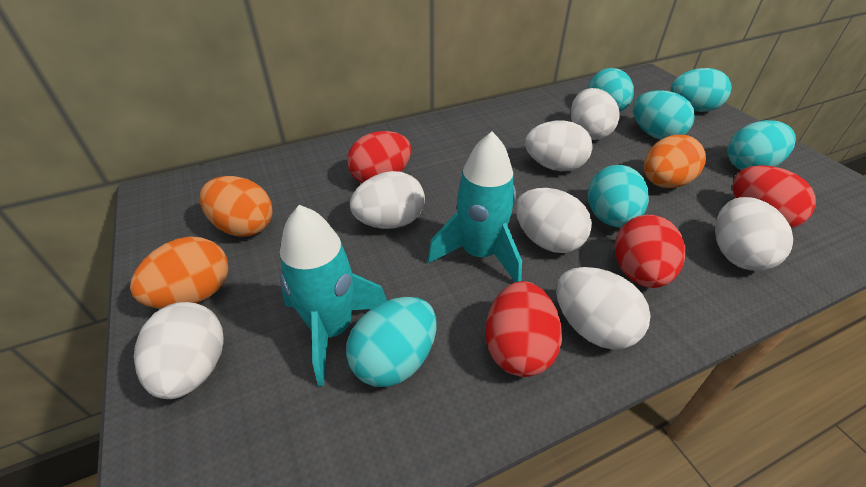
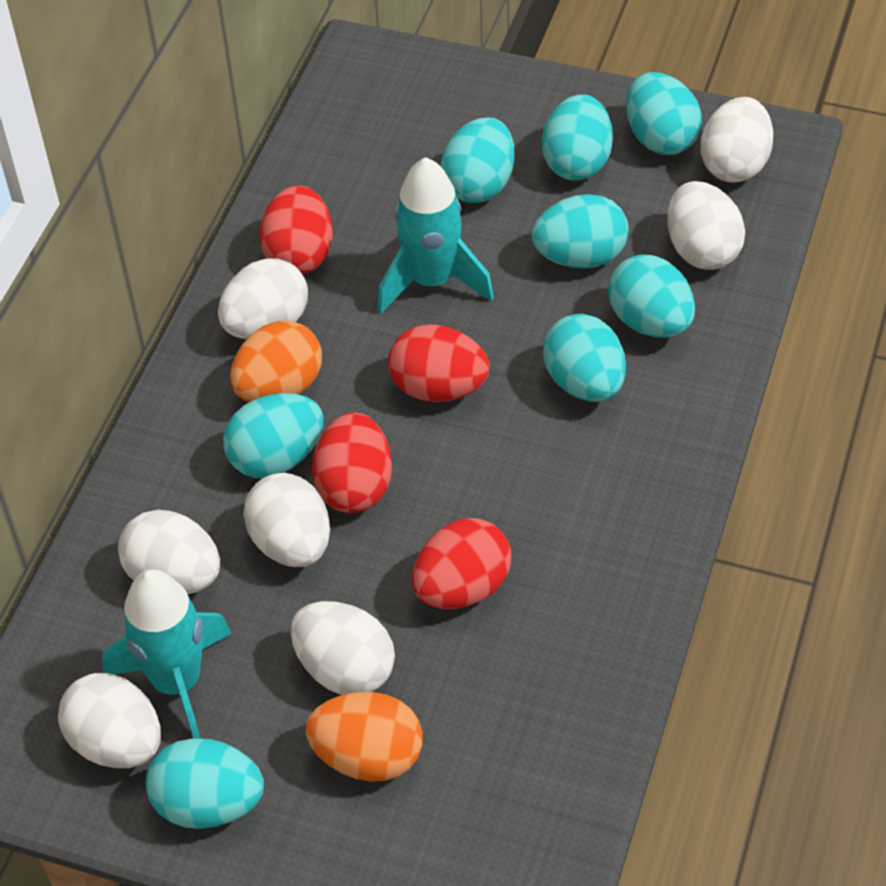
orange egg: [130,236,228,309] [199,176,272,237] [644,135,706,188] = 3 -> [230,321,322,402] [306,692,423,782] = 2
turquoise egg: [346,297,436,387] [588,68,634,112] [588,165,649,228] [633,90,695,140] [671,68,732,112] [727,120,796,170] = 6 -> [146,738,264,829] [223,393,324,478] [440,117,515,203] [532,194,629,269] [542,94,613,181] [543,314,626,402] [608,254,695,338] [626,72,702,155] = 8

